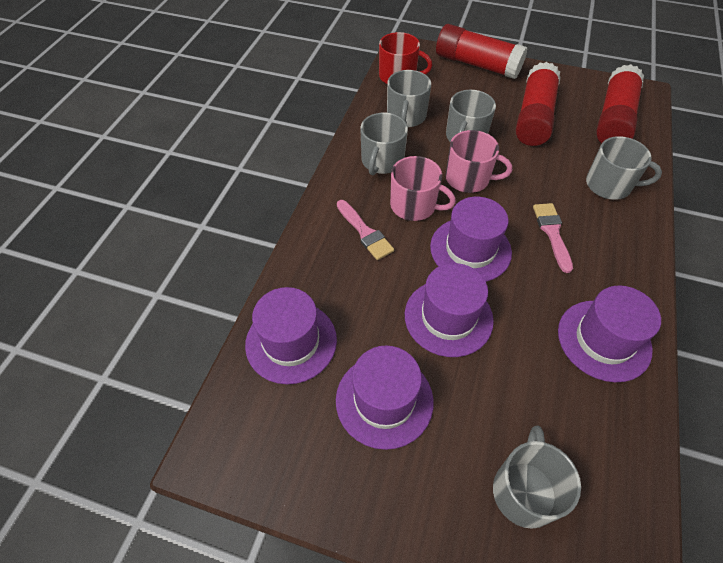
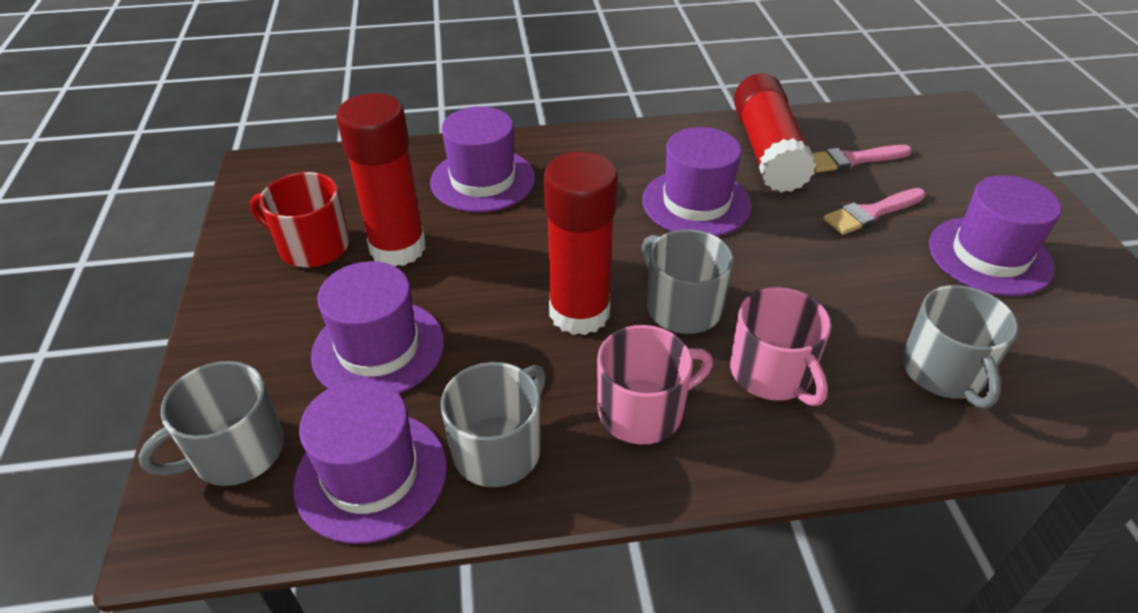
grey mug: [361,113,408,175] [387,70,431,127] [446,90,496,142] [493,425,581,529] [586,136,662,200] = 5 -> [138,361,284,486] [441,362,546,487] [641,229,734,334] [902,285,1019,408] = 4

